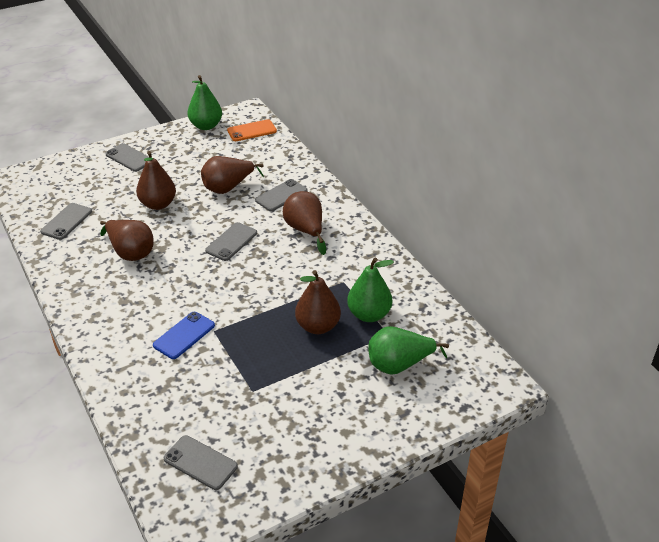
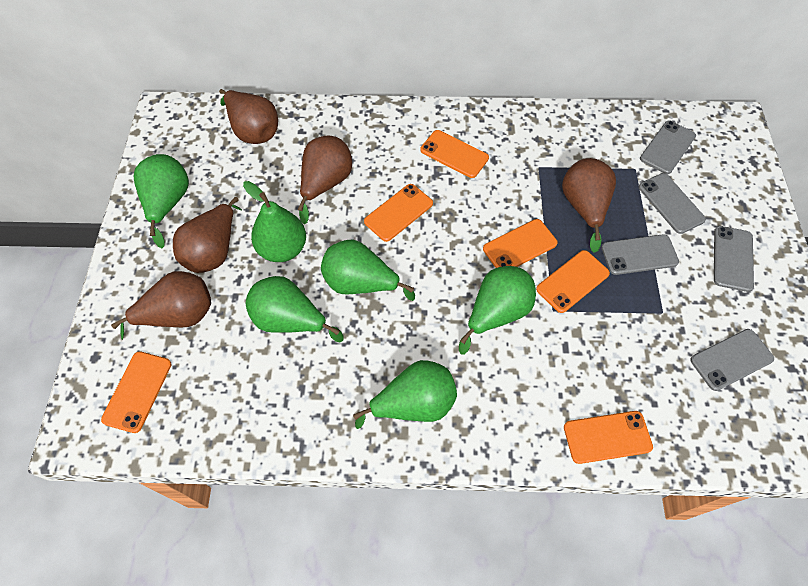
blue phone: [153,312,215,359] = 1 -> none = 0
green pear: [187,75,222,130] [347,258,394,322] [368,326,449,375] = 3 -> [134,154,189,248] [243,181,306,262] [246,276,344,343] [321,240,415,301] [353,360,457,429] [459,266,536,355] = 6
orange phone: [227,119,277,141] = 1 -> [101,351,172,433] [364,184,433,242] [420,130,489,178] [483,219,558,268] [536,250,610,313] [564,411,653,464] = 6

